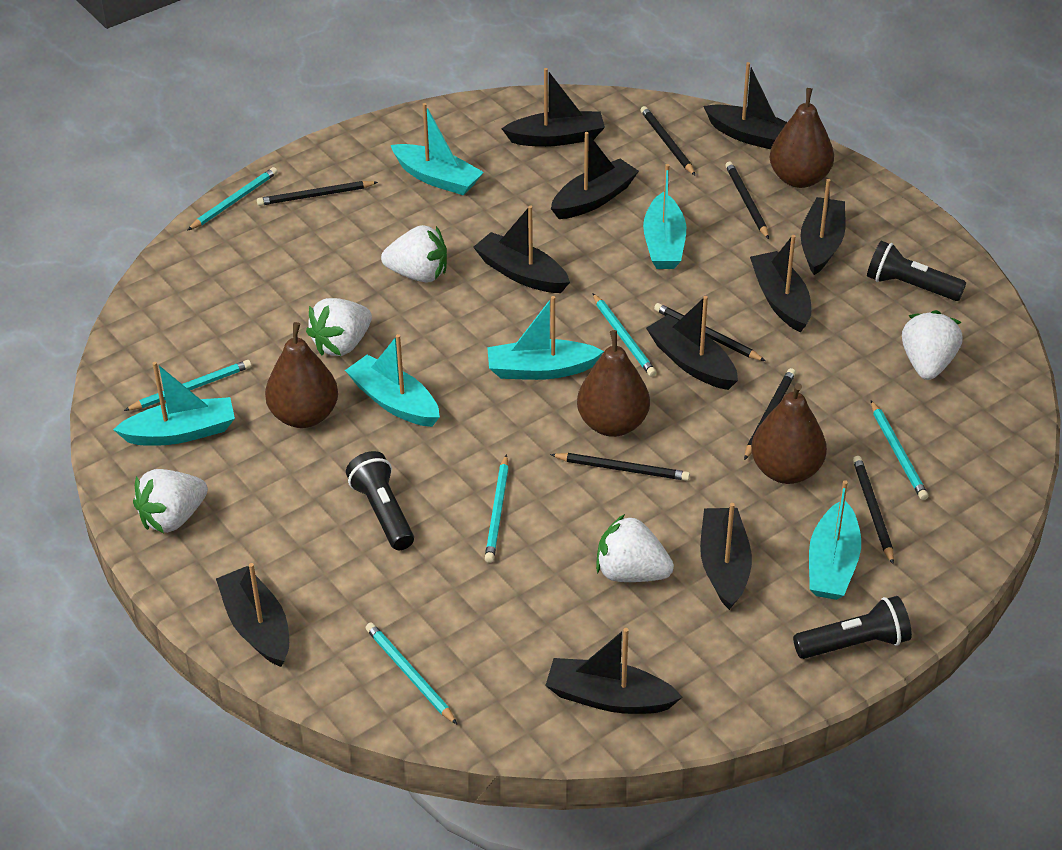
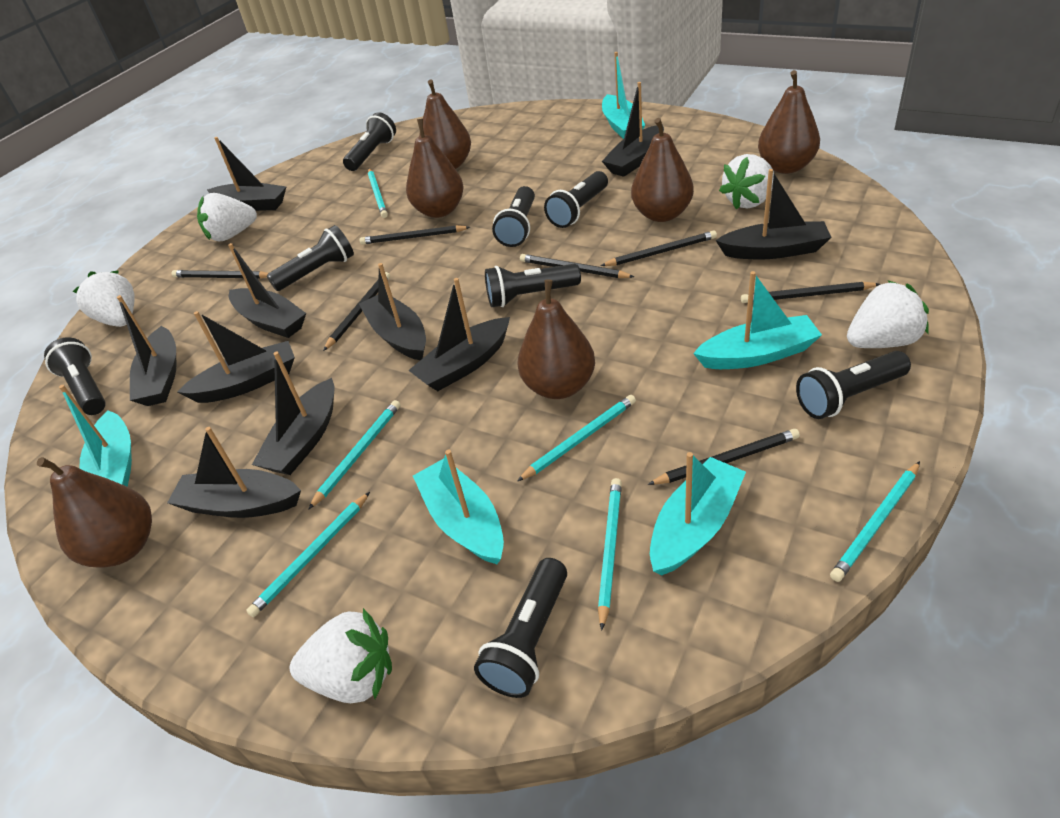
black flashlight: [346,451,414,550] [793,596,912,659] [867,241,966,301] = 3 -> [44,337,106,415] [267,225,354,291] [343,112,396,171] [474,558,567,698] [485,264,581,307] [492,186,535,247] [544,171,608,228] [796,351,911,419] = 8
brown pear: [265,322,338,428] [577,330,650,437] [751,383,827,484] [769,88,834,188] = 4 -> [37,457,152,568] [406,119,464,218] [419,79,471,169] [518,279,595,399] [631,118,694,222] [758,70,820,174] = 6
turquoise boat: [113,362,235,446] [345,334,440,427] [391,103,484,195] [487,296,604,380] [643,164,686,269] [809,480,861,600] = 6 -> [59,385,132,487] [413,450,504,564] [602,52,645,139] [650,452,746,576] [693,271,822,369] = 5

